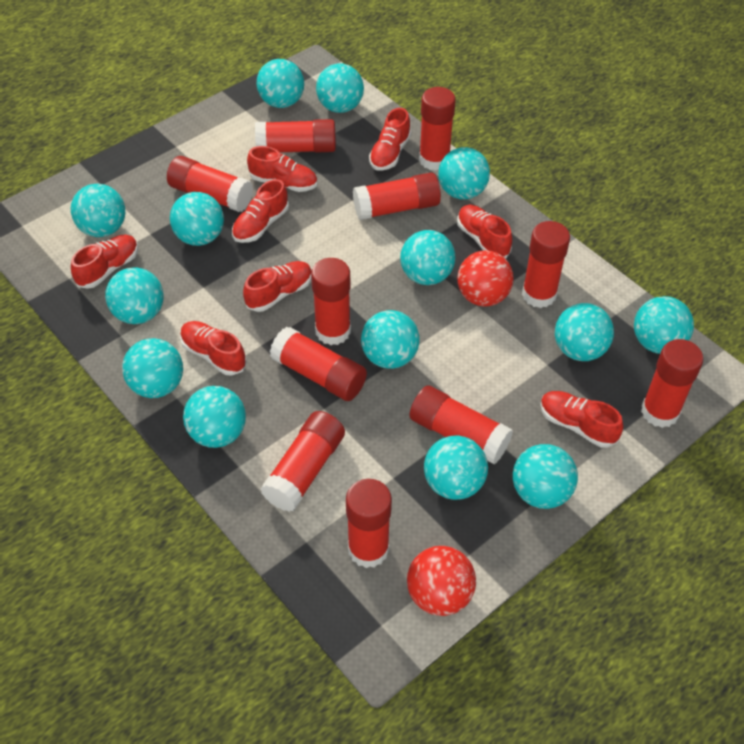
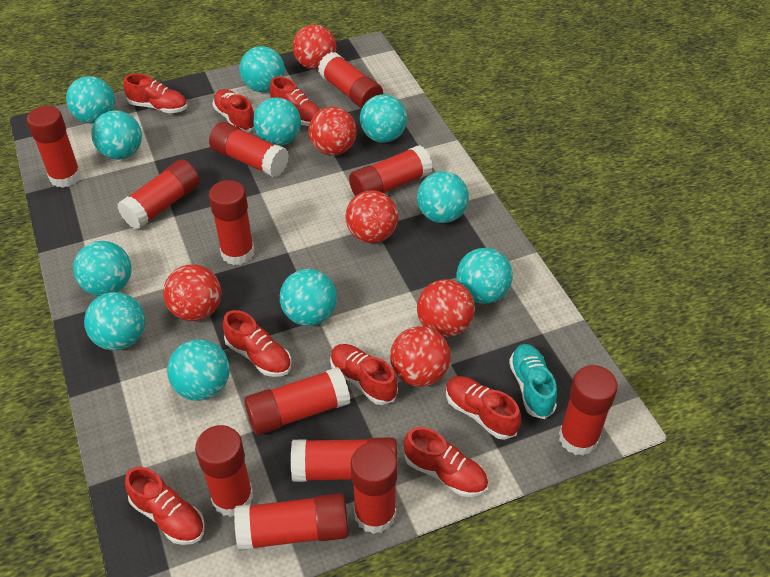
red ball: [407,546,476,616] [457,250,514,307] = 2 -> [163,264,221,321] [293,24,336,70] [308,107,357,156] [345,190,398,243] [390,326,451,387] [417,280,475,337] = 6
red glue stick: [167,156,253,212] [255,119,336,153] [261,411,345,512] [270,327,367,401] [311,258,351,345] [346,479,392,568] [353,173,441,220] [409,386,513,464] [419,87,456,171] [522,221,570,308] [641,339,703,428] = 11 -> [27,106,81,188] [117,159,200,230] [195,425,254,517] [209,122,289,177] [209,180,254,265] [234,493,349,551] [244,367,350,435] [291,437,397,482] [318,52,383,109] [349,145,432,196] [351,442,398,534] [559,365,618,456] = 12
turquoise ball: [71,184,125,237] [105,267,164,324] [122,338,183,398] [170,192,224,246] [183,386,246,448] [257,59,304,108] [316,64,364,113] [361,310,419,369] [400,230,455,285] [424,435,488,500] [438,147,490,199] [513,444,578,509] [555,303,614,361] [634,296,694,354] = 14 -> [66,76,115,124] [73,241,131,296] [84,292,145,350] [91,110,142,160] [167,339,230,401] [240,46,285,92] [253,97,301,146] [280,269,337,326] [360,94,407,143] [417,171,469,223] [456,248,513,304] = 11
turquoise shoe: none = 0 -> [509,344,557,419] = 1

